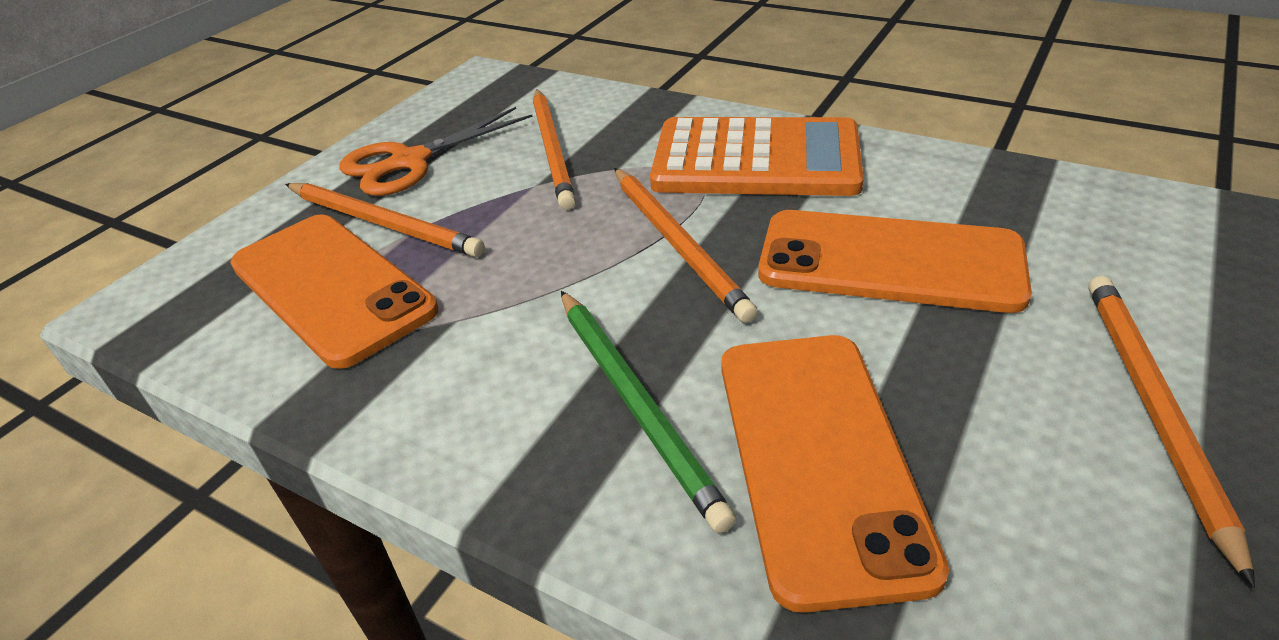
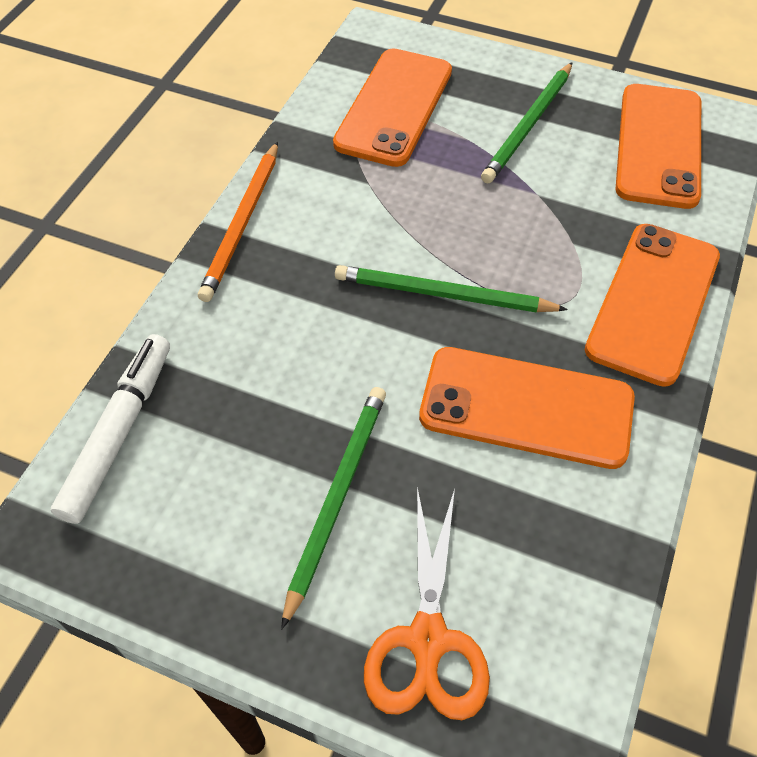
green pencil: [561,291,736,533] = 1 -> [281,387,386,629] [335,265,568,312] [481,62,573,183] = 3
orange calculator: [650,117,864,196] = 1 -> none = 0
orange pencil: [285,183,485,257] [533,89,576,210] [614,168,758,323] [1089,276,1255,588] = 4 -> [198,141,278,302] = 1
orange phone: [230,214,438,369] [721,335,949,613] [758,210,1032,313] = 3 -> [333,48,452,167] [419,347,635,469] [585,224,720,387] [616,84,701,209] = 4
white marker: none = 0 -> [51,334,170,524] = 1

